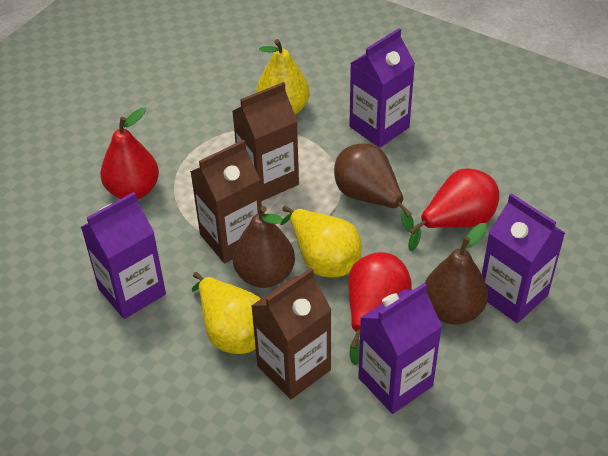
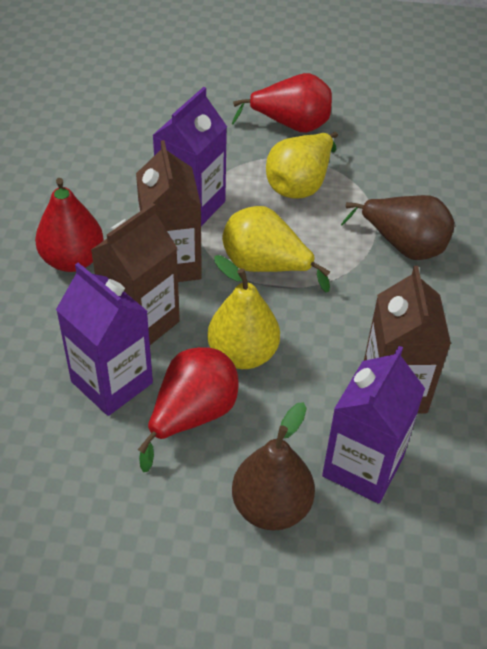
brown pear: [233,206,295,288] [334,143,414,232] [425,223,488,325] = 3 -> [232,402,315,531] [341,195,455,260] = 2
purple carton: [81,192,166,319] [349,28,415,148] [358,283,442,414] [482,193,565,323] = 4 -> [56,263,153,416] [152,87,227,226] [322,346,425,504] = 3

